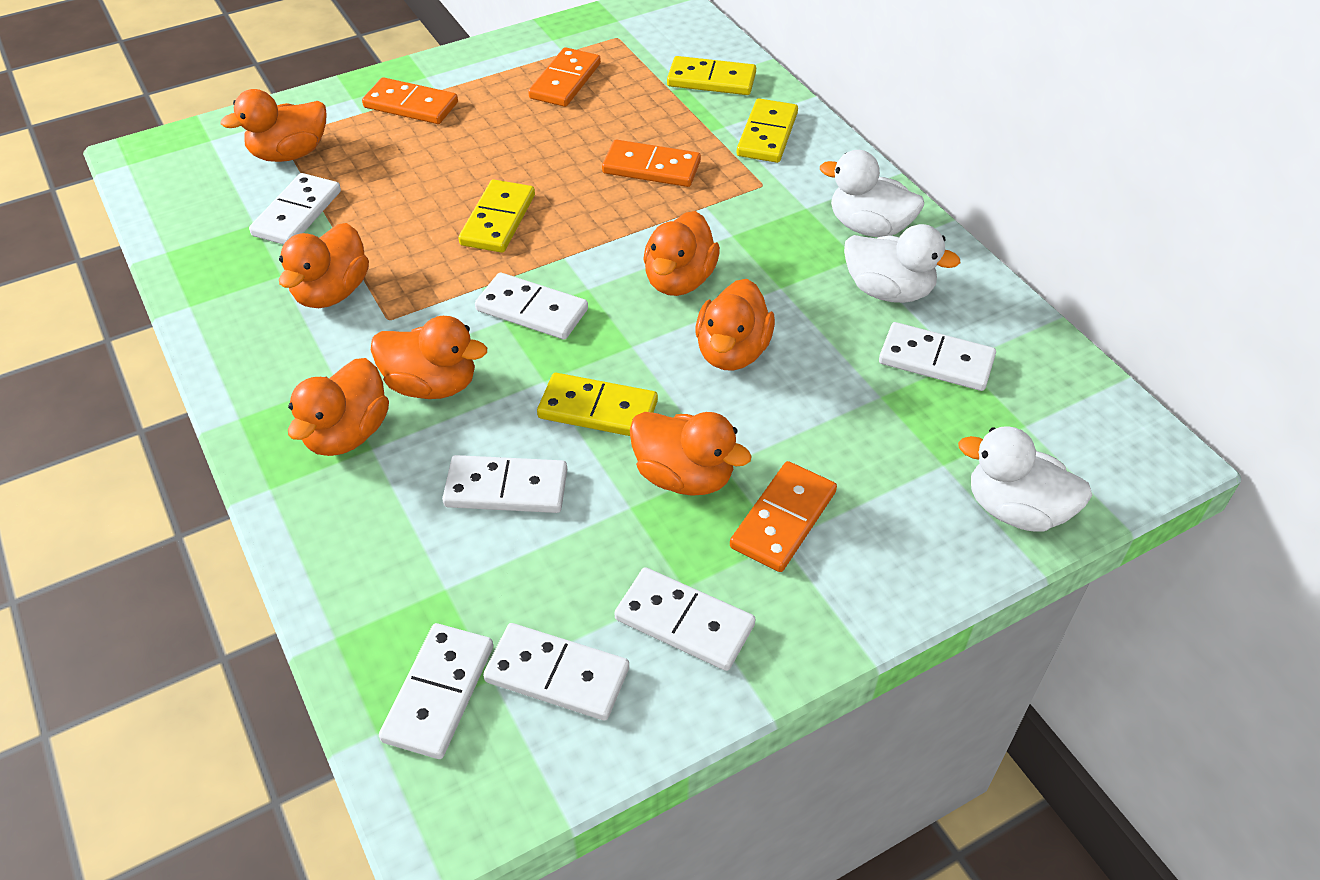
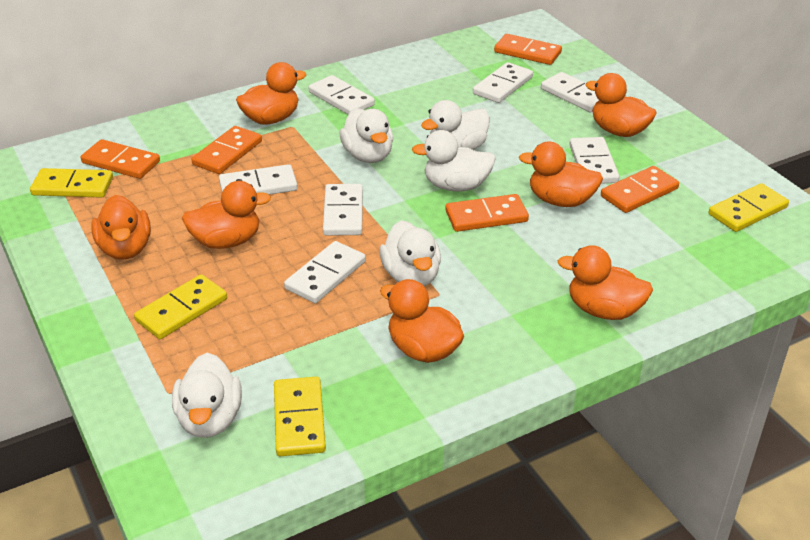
orange domino: [362,77,458,124] [528,47,601,107] [602,139,701,187] [730,461,837,572] = 4 -> [81,139,160,179] [191,126,262,174] [445,194,529,232] [494,34,562,65] [601,166,679,213] = 5
white duck: [820,150,924,237] [844,224,960,303] [958,426,1092,532] = 3 -> [172,353,242,438] [339,108,393,163] [380,220,441,286] [411,130,496,192] [421,100,490,150] = 5

